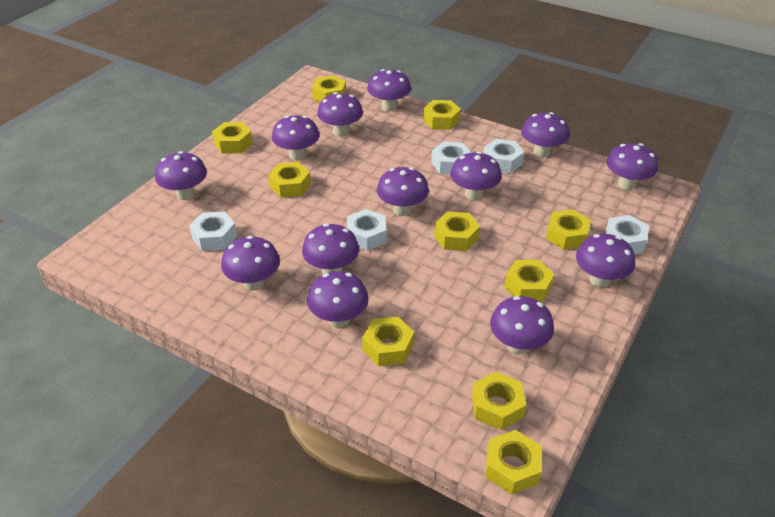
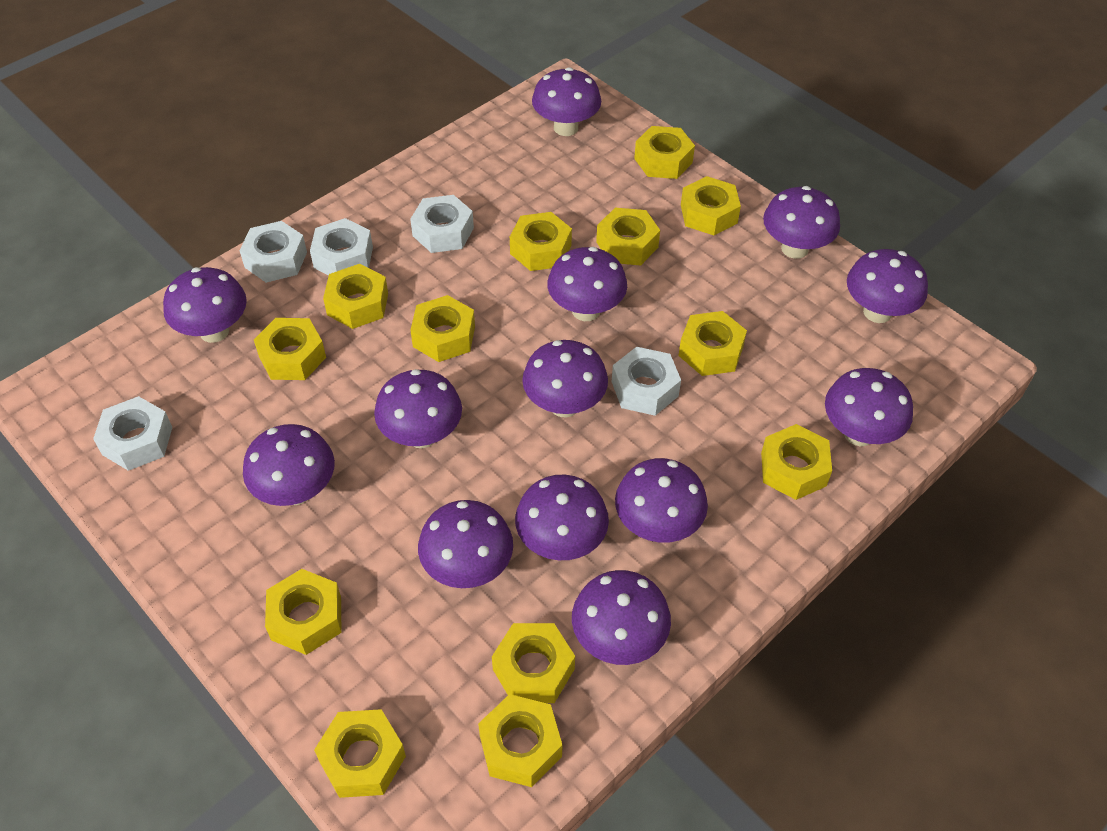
yellow nut: [212,122,253,154] [268,162,311,198] [312,75,346,102] [362,317,414,366] [423,100,461,130] [434,211,480,251] [472,372,526,430] [486,430,542,495] [504,260,555,302] [546,209,591,250] = 10 -> [254,318,326,380] [265,569,341,655] [314,709,406,798] [323,264,388,329] [410,295,475,362] [478,694,563,787] [492,623,575,703] [510,212,572,271] [596,208,660,265] [634,126,695,179] [678,311,747,376] [681,176,741,235] [761,424,832,500] = 13

